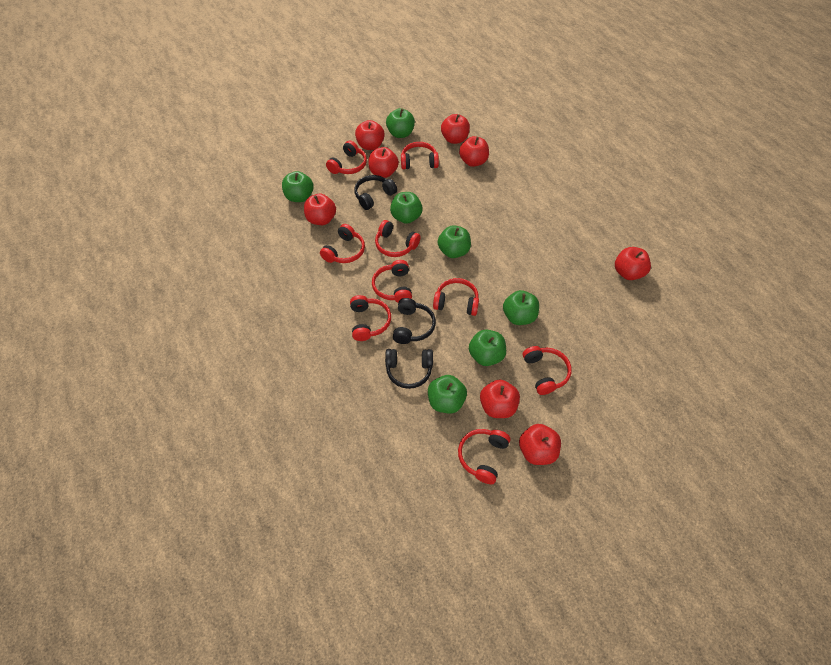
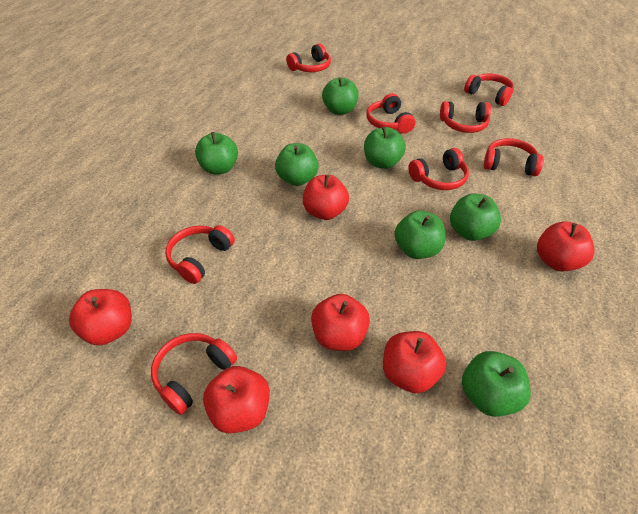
black headphones: [354,175,397,210] [385,349,433,389] [393,298,436,344] = 3 -> none = 0
red apple: [304,194,336,225] [355,120,385,150] [368,147,399,178] [441,114,470,144] [459,136,489,167] [480,380,520,418] [519,424,561,465] [615,247,651,280] = 8 -> [69,289,132,346] [203,366,270,433] [303,175,349,220] [311,294,370,351] [383,331,446,393] [537,222,595,271] = 6
red headphones: [320,224,365,263] [326,140,367,174] [350,295,391,341] [372,260,412,303] [375,220,420,257] [401,142,439,169] [433,278,479,316] [458,429,510,484] [523,346,572,395] = 9 -> [151,333,237,415] [165,225,235,284] [286,43,331,72] [366,93,415,133] [408,148,469,190] [440,101,491,133] [464,73,514,106] [484,138,543,176] = 8

